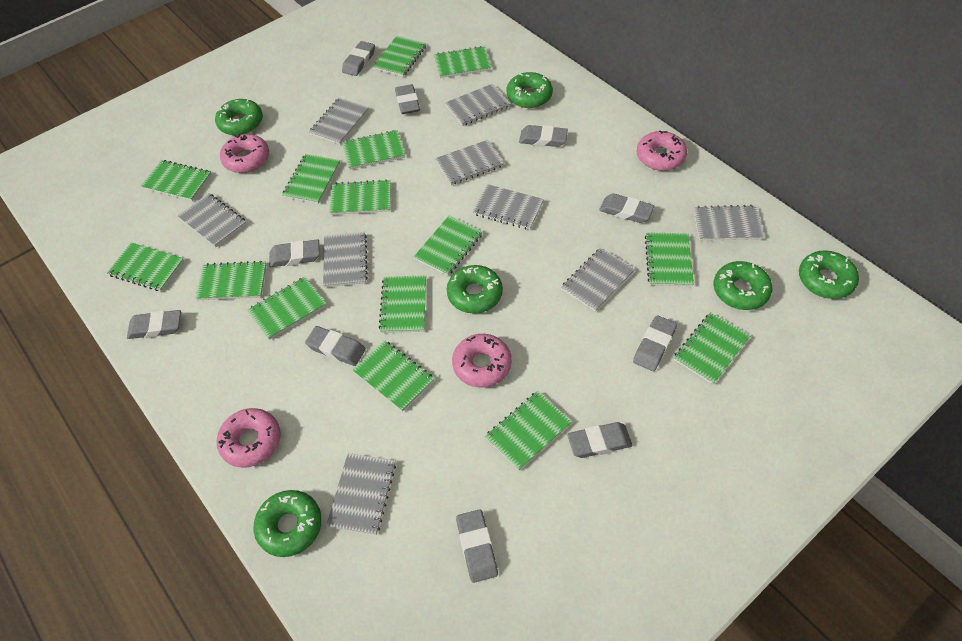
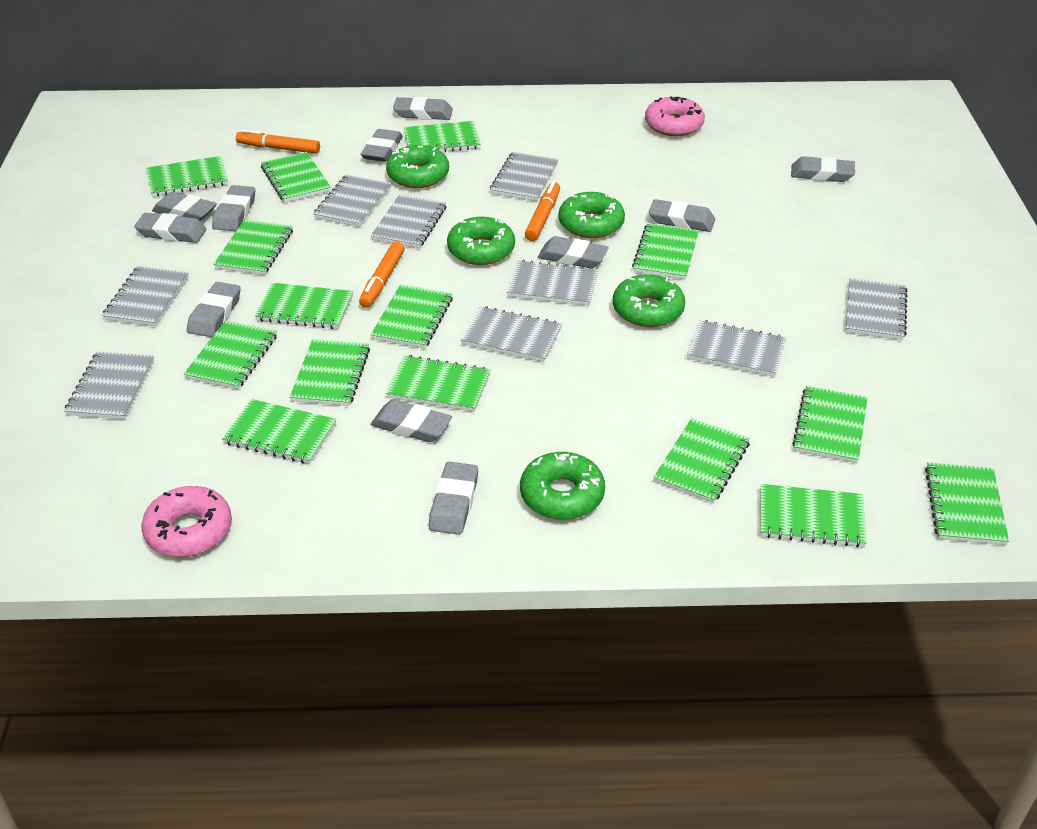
green donut: [215,99,263,135] [253,490,322,557] [447,265,503,313] [507,72,553,108] [714,261,772,310] [799,250,859,299] = 6 -> [386,145,449,188] [447,217,515,265] [520,452,605,520] [559,192,625,238] [613,274,685,327] = 5
grey eraser: [127,310,181,339] [269,239,320,267] [305,326,366,366] [342,41,375,76] [395,84,420,114] [456,509,498,583] [519,125,568,147] [567,422,632,458] [599,193,654,223] [633,315,677,371] = 10 -> [134,213,206,243] [152,192,217,221] [187,282,241,337] [212,185,255,231] [361,129,403,162] [371,400,452,442] [393,97,453,120] [429,462,478,535] [538,236,608,268] [649,199,715,232] [791,156,855,182] = 11
orange marker: none = 0 -> [236,129,320,154] [359,242,405,308] [525,181,560,241] = 3
pink donut: [216,408,281,468] [220,134,269,173] [452,334,512,388] [637,130,687,171] = 4 -> [141,486,232,557] [645,96,705,136] = 2

